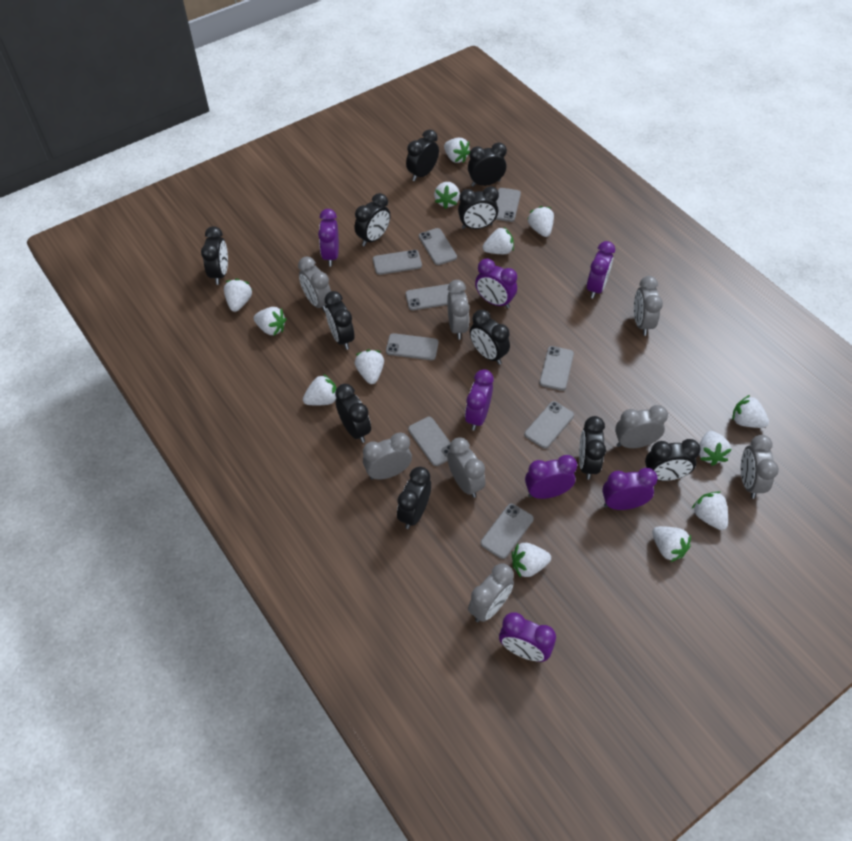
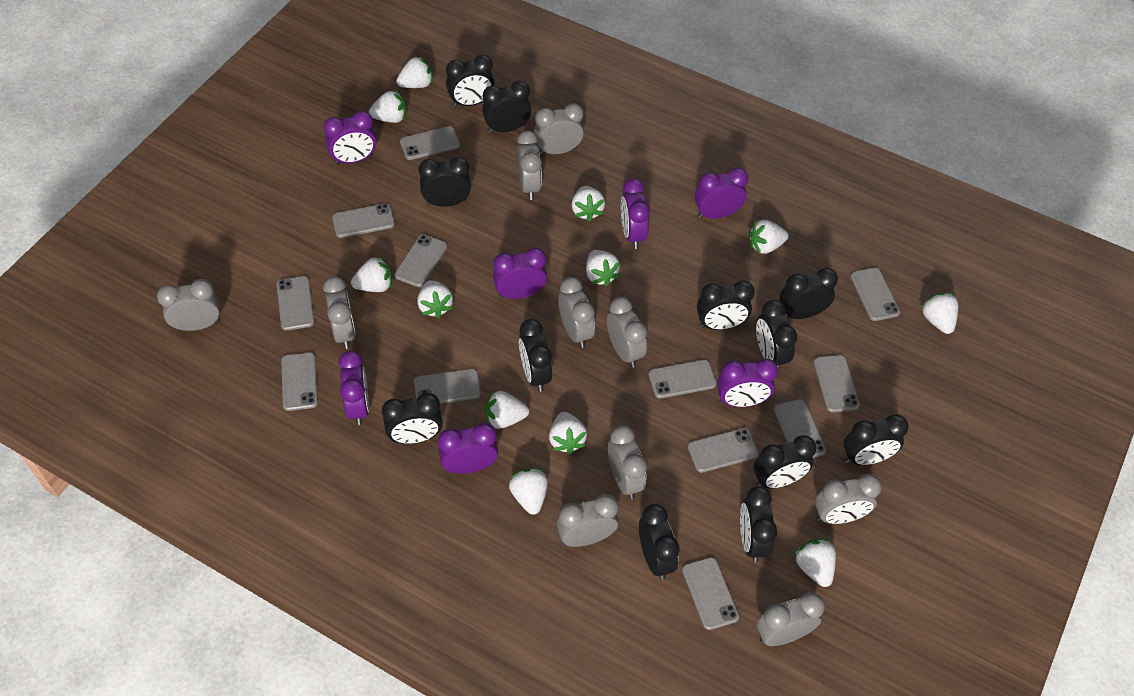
black clock: [201,226,228,285] [325,291,354,350] [335,384,371,443] [355,193,390,246] [397,467,431,529] [406,129,439,181] [458,186,499,229] [468,142,507,187] [470,310,510,364] [579,416,606,480] [645,439,701,481] = 11 -> [382,393,443,444] [418,157,471,207] [446,54,495,107] [482,80,531,133] [519,319,552,392] [639,504,680,580] [697,281,755,330] [740,486,777,563] [754,435,816,488] [756,300,797,372] [780,268,838,319] [844,414,909,465] = 12
grey clock: [298,256,331,312] [363,432,412,480] [447,280,470,340] [447,437,485,498] [468,563,514,622] [615,405,668,448] [634,276,663,336] [741,435,779,499] = 8 -> [157,279,220,331] [323,276,356,349] [517,130,542,200] [534,103,584,154] [557,494,618,547] [558,277,595,348] [607,297,647,368] [608,425,647,499] [757,592,825,646] [815,474,882,524] = 10
grey phone: [373,250,422,275] [386,333,438,360] [405,284,449,310] [408,417,451,466] [419,228,457,265] [480,503,534,559] [495,188,521,222] [524,401,574,449] [539,346,574,391] = 9 -> [276,276,315,331] [281,352,318,411] [332,203,395,238] [395,234,447,287] [400,126,460,160] [414,369,481,404] [648,360,717,399] [682,557,739,630] [687,428,759,473] [774,399,826,458] [813,355,860,412] [850,268,900,321] = 12
white strawberry: [224,279,252,312] [254,307,287,335] [303,374,337,405] [355,350,384,384] [434,182,460,209] [444,138,470,163] [483,227,514,254] [512,543,551,578] [528,206,554,237] [652,526,691,562] [692,491,728,530] [699,431,732,466] [732,395,769,428] = 13 -> [351,256,392,292] [369,90,406,123] [396,56,433,88] [417,280,453,318] [485,391,529,429] [509,468,548,515] [549,412,587,454] [572,186,605,222] [586,250,620,287] [749,220,789,254] [793,539,836,587] [921,293,958,334] = 12

